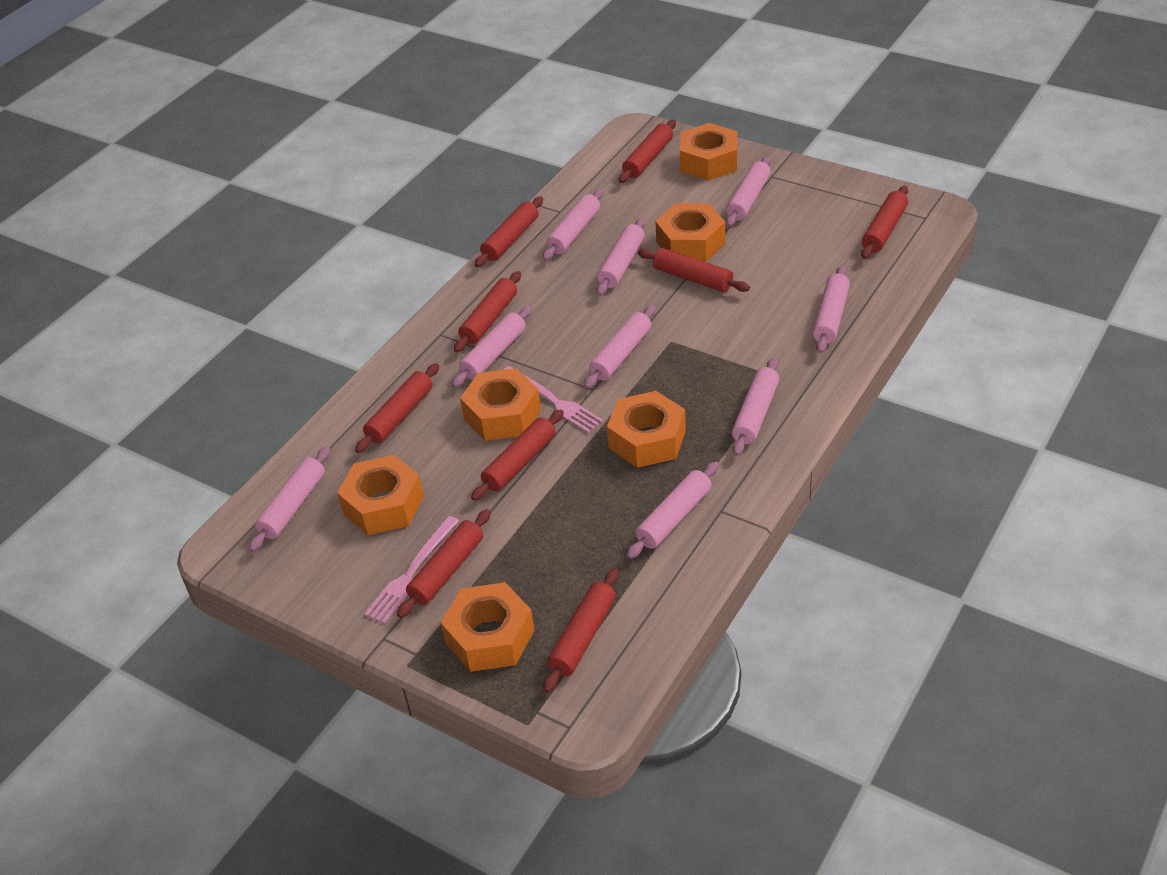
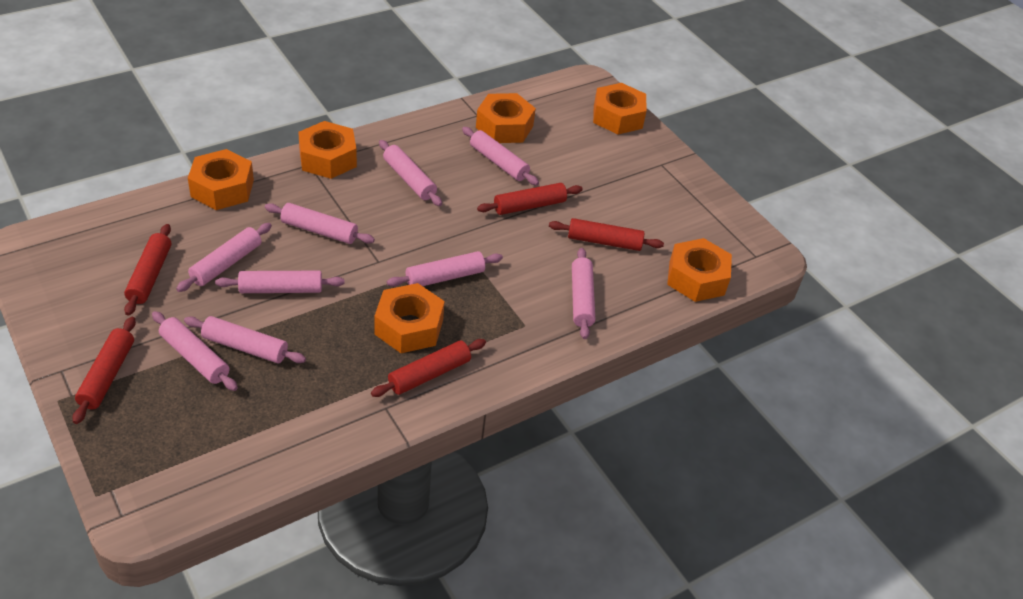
pink fork: [364,516,459,624] [503,366,603,433] = 2 -> none = 0
red rolling pin: [355,363,439,453] [397,509,491,618] [454,271,521,352] [471,409,564,501] [475,197,543,267] [543,568,618,693] [619,120,676,183] [638,248,750,292] [861,186,908,259] = 9 -> [73,317,136,424] [124,224,171,316] [371,339,486,397] [477,183,583,215] [549,218,664,251] = 5

